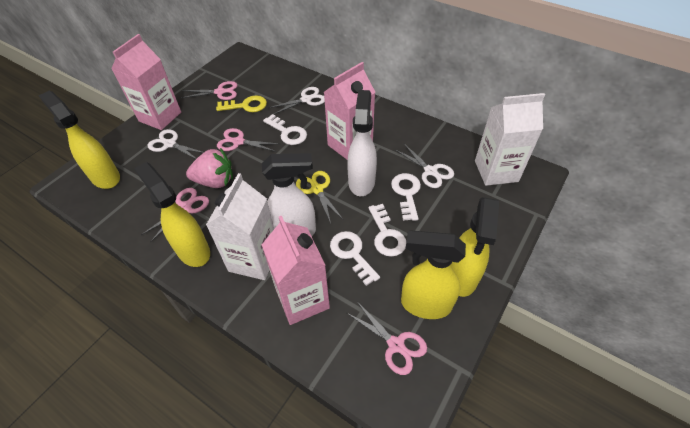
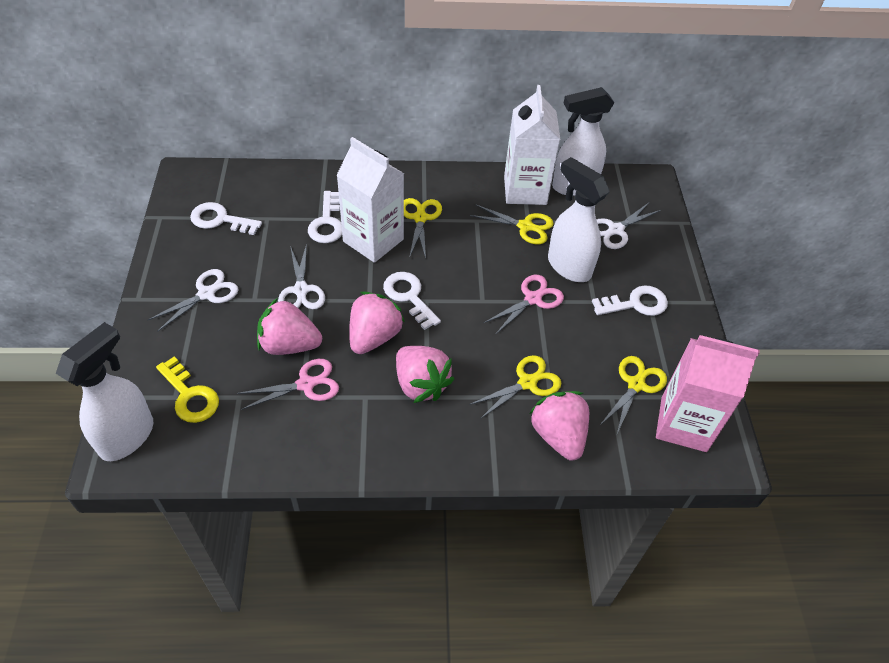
pink carton: [111,34,181,130] [262,216,330,325] [324,62,375,160] = 3 -> [656,335,760,452] = 1
pink scissors: [141,188,209,243] [181,81,238,100] [217,128,280,152] [347,302,427,375] = 4 -> [237,359,339,410] [484,275,564,335] = 2
pink strawberry: [186,148,233,188] = 1 -> [257,298,322,355] [349,292,405,354] [396,346,454,403] [529,391,589,461] = 4
white spray bottle: [262,153,316,236] [347,90,377,196] = 2 -> [56,322,153,461] [548,157,610,282] [552,87,614,196] = 3
yellow scissors: [296,171,344,223] = 1 -> [404,198,442,258] [469,355,561,419] [470,204,554,244] [600,356,667,436] = 4
yellow spray bottle: [38,91,120,189] [134,162,210,267] [401,230,466,319] [451,197,499,297] = 4 -> none = 0

